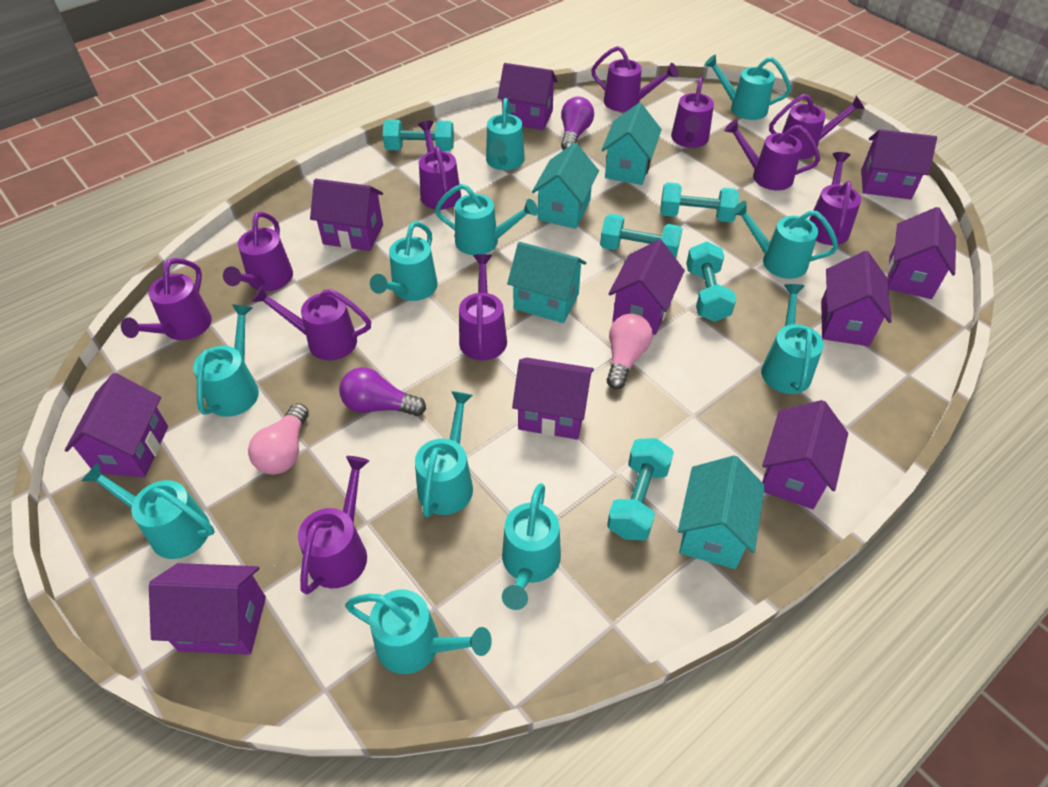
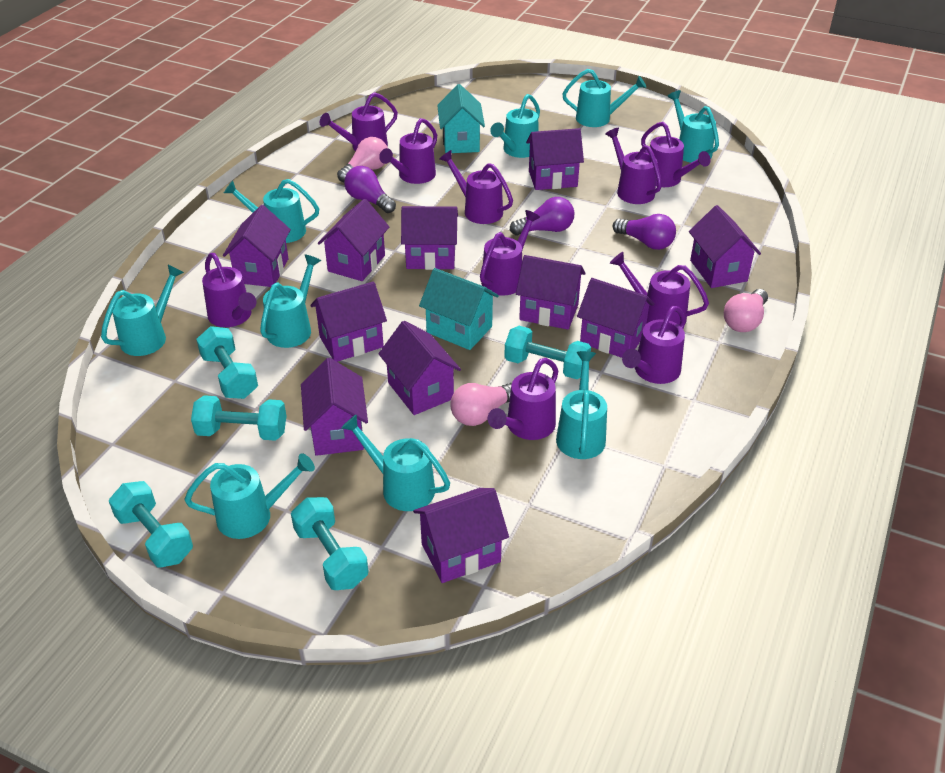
pink light bulb: [248,403,309,475] [607,314,653,389] = 2 -> [337,137,388,182] [450,383,512,426] [724,289,768,332] = 3
purple house: [65,373,168,477] [149,563,266,655] [310,179,383,251] [498,63,558,130] [512,358,594,440] [609,240,685,335] [762,400,848,509] [821,251,892,346] [861,129,937,199] [887,207,956,299] = 10 -> [223,205,291,287] [301,358,368,456] [310,281,387,362] [318,199,389,281] [378,321,461,415] [401,206,458,270] [413,488,509,583] [516,255,586,330] [526,128,584,190] [577,278,655,358] [689,205,761,288] = 11
purple light bulb: [339,367,426,416] [561,97,594,150] = 2 -> [344,166,396,213] [510,197,574,235] [613,214,676,250] = 3
purple watering can: [121,258,212,340] [223,212,293,291] [252,285,371,361] [298,456,369,595] [418,121,461,210] [459,254,507,361] [591,46,678,112] [671,77,714,148] [724,119,820,190] [769,94,865,159] [809,152,861,245] = 11 -> [202,253,256,327] [320,92,398,151] [379,118,437,184] [439,150,513,224] [480,210,540,296] [488,358,558,440] [605,128,662,204] [610,252,709,325] [622,306,686,384] [641,122,711,187] = 10
turquoise house: [507,242,586,323] [532,143,599,229] [601,103,662,185] [678,455,765,569] = 4 -> [419,268,499,350] [437,84,485,153] = 2
turquoise watering can: [81,462,214,559] [193,304,259,417] [345,590,492,674] [370,221,438,301] [415,391,473,518] [435,184,538,255] [486,98,525,170] [502,483,561,610] [704,54,791,120] [732,201,838,279] [761,284,824,394] = 11 -> [101,265,184,356] [184,453,315,539] [224,179,319,243] [260,255,321,348] [341,414,450,511] [490,94,540,158] [556,351,607,459] [562,69,646,127] [667,90,719,163] = 9

